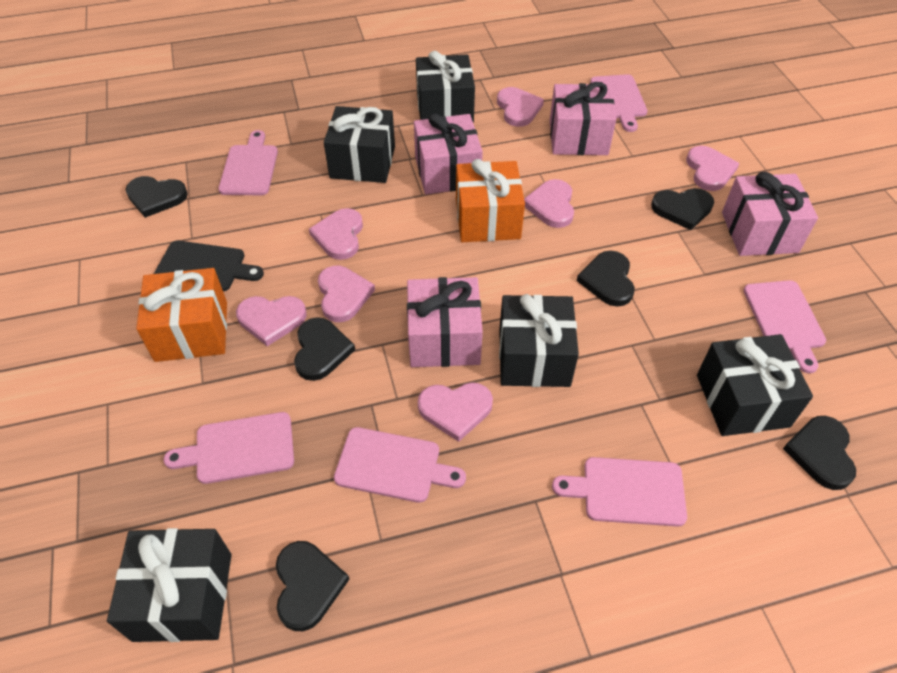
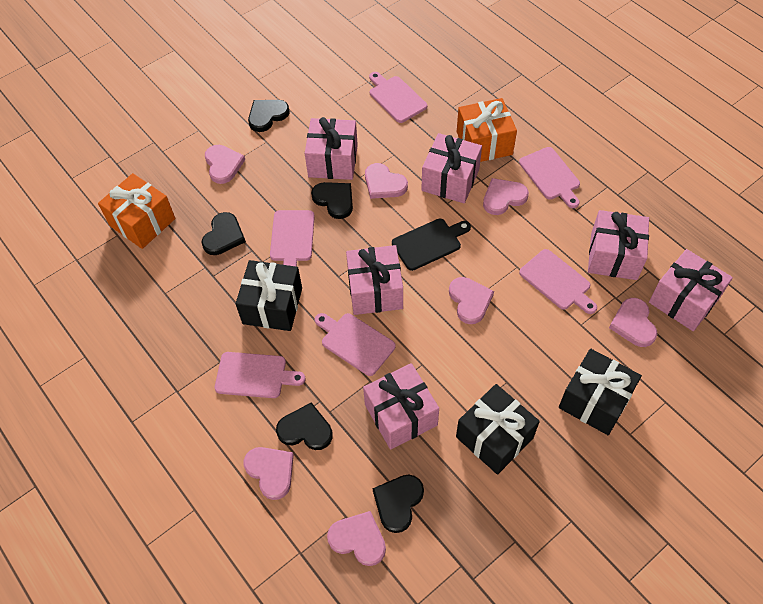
black gift: [107,528,232,642] [324,106,395,183] [416,51,475,123] [499,294,579,387] [697,334,813,436] = 5 -> [236,260,302,331] [456,384,540,475] [559,348,642,435] = 3
black heart: [125,176,188,218] [276,541,349,631] [294,317,355,381] [577,251,635,307] [651,188,714,230] [783,416,856,490] = 6 -> [202,212,246,255] [248,100,290,132] [276,402,333,450] [311,182,353,219] [372,475,424,533] = 5
pink gift: [407,277,483,367] [414,113,483,194] [550,82,616,155] [722,172,818,256] = 4 -> [305,117,358,180] [346,245,403,315] [363,363,439,450] [421,133,482,203] [588,210,649,280] [649,249,733,331] = 6

